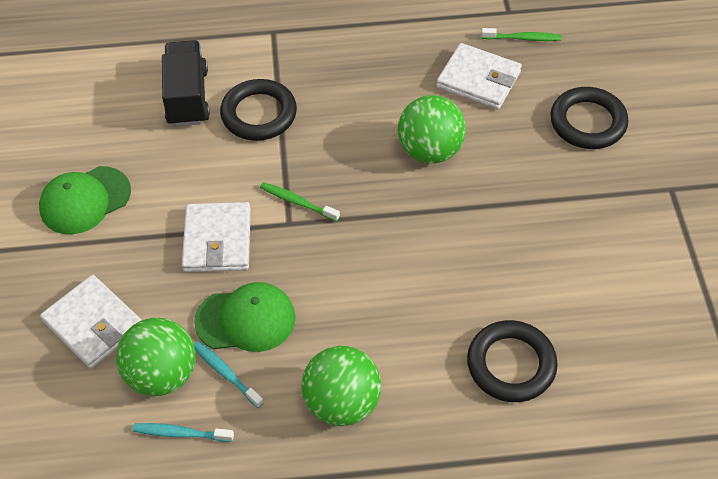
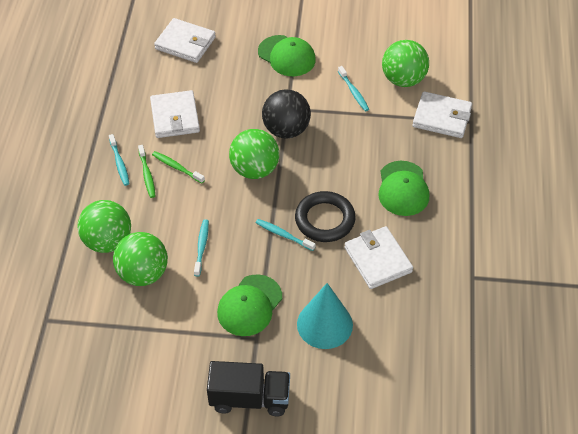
black ball: none = 0 -> [262,89,311,139] = 1
black ring: [220,79,297,141] [467,320,558,402] [550,87,628,149] = 3 -> [295,191,356,242] = 1
green ball: [116,318,196,396] [301,346,381,426] [398,95,466,163] = 3 -> [77,200,131,253] [113,232,168,286] [229,129,279,179] [382,40,429,87] = 4
green cap: [39,166,131,234] [194,282,296,352] = 2 -> [217,274,282,336] [258,35,316,76] [378,161,429,216] = 3
turquoise cone: none = 0 -> [297,283,353,349] = 1
turquoise toothbrush: [133,423,234,442] [194,341,264,408] = 2 -> [109,134,129,186] [194,219,209,277] [256,219,315,251] [338,66,369,111] = 4
white wallet: [40,275,141,369] [182,202,251,272] [436,43,522,110] = 3 -> [150,90,200,138] [154,18,216,63] [344,226,413,289] [412,91,472,138] = 4

